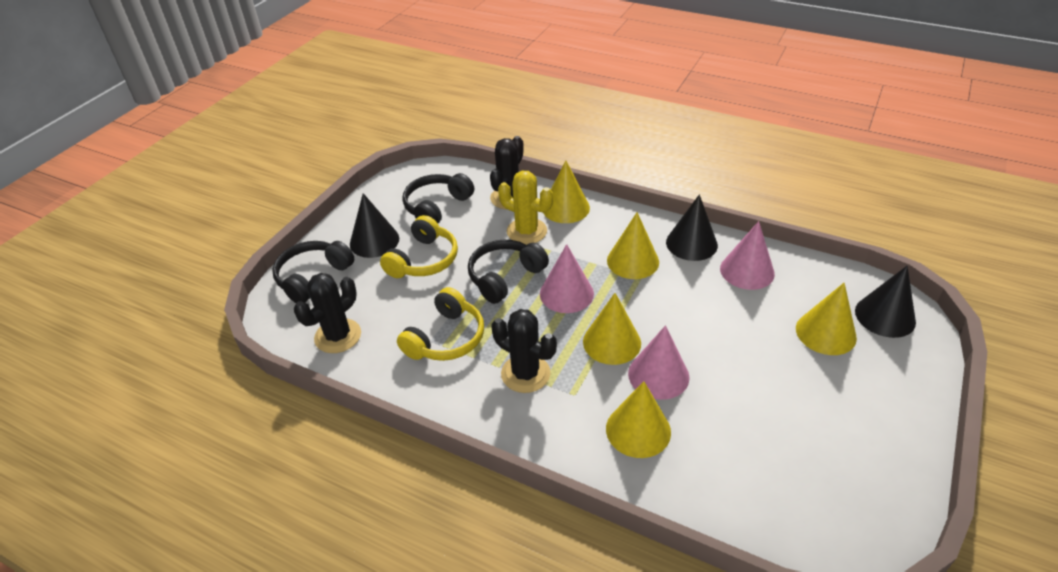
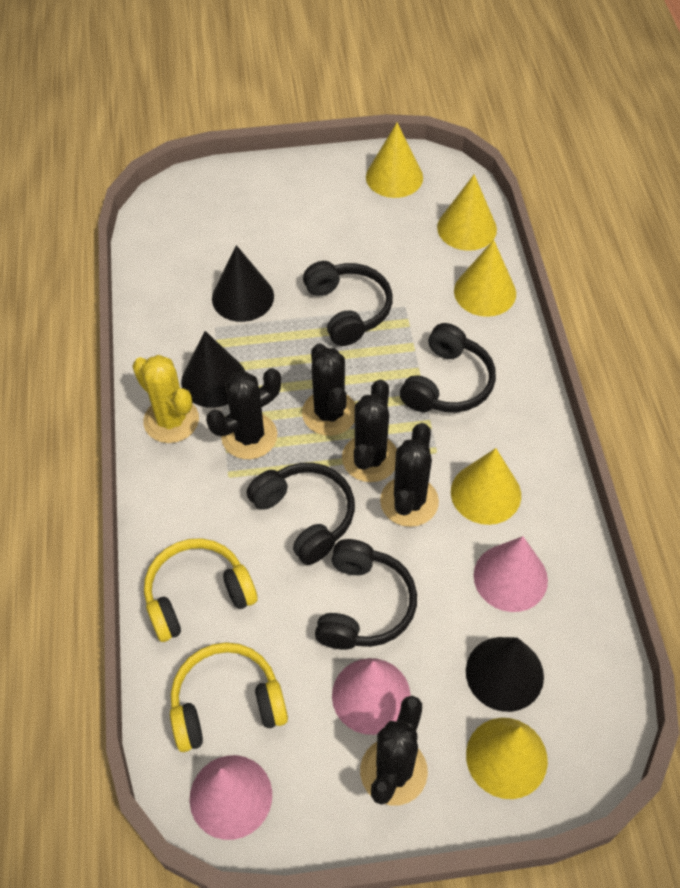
black cactus: [294,273,361,353] [490,136,524,209] [492,309,557,393] = 3 -> [206,368,281,459] [302,343,355,436] [342,380,397,482] [360,696,428,805] [380,423,439,527] = 5
black headphones: [272,241,354,303] [402,173,474,223] [468,240,549,304] = 3 -> [247,463,355,565] [303,261,392,346] [315,539,417,650] [400,323,496,412] = 4

